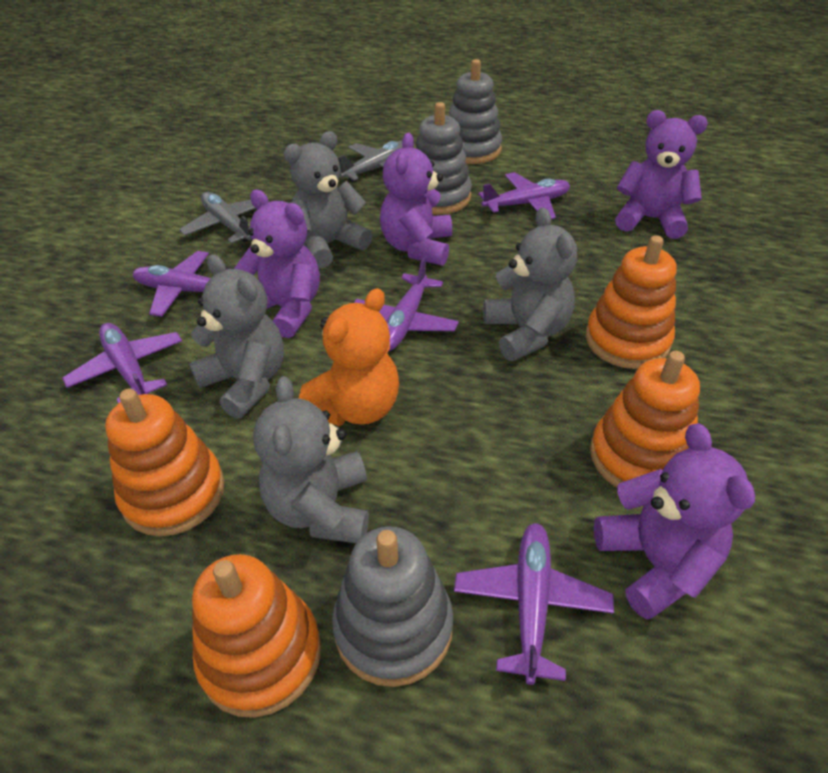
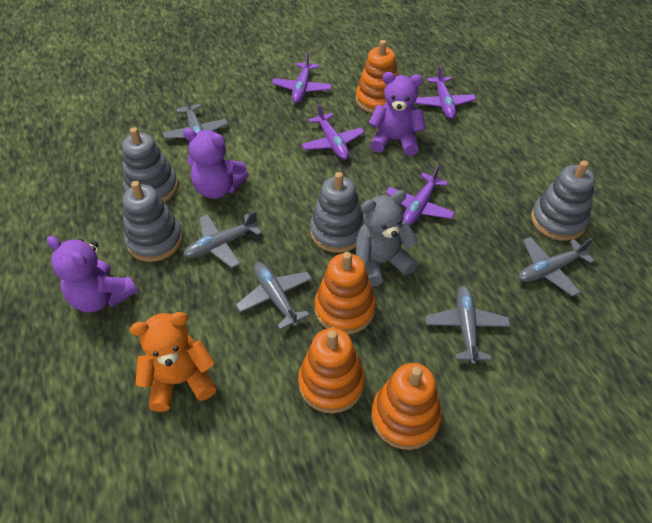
grey plane: [180,192,255,243] [338,141,403,181] = 2 -> [163,94,228,138] [184,211,262,268] [236,262,312,330] [425,286,510,364] [519,237,595,297] = 5
grey stacking toy: [332,526,453,687] [416,102,472,215] [449,59,502,164] = 3 -> [122,127,178,202] [123,181,183,262] [310,172,364,253] [531,160,595,241] = 4
grey teddy bear: [189,254,284,419] [253,376,369,543] [284,131,372,268] [483,208,577,361] = 4 -> [356,190,419,287] = 1
purple plane: [62,323,182,404] [133,251,229,317] [354,257,459,351] [454,523,614,685] [478,172,570,219] = 5 -> [272,52,332,103] [301,104,365,160] [386,165,455,226] [415,65,476,119] = 4
purple teddy bear: [234,190,320,338] [380,133,452,266] [594,423,755,620] [615,110,708,239] = 4 -> [47,236,138,312] [183,128,249,199] [369,72,426,156] = 3

